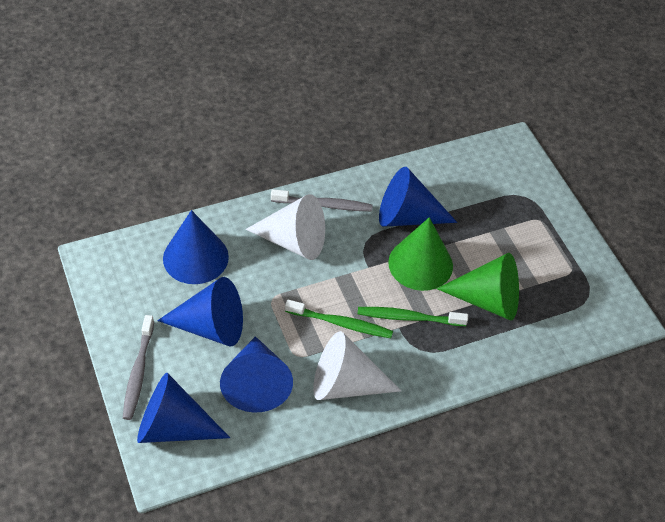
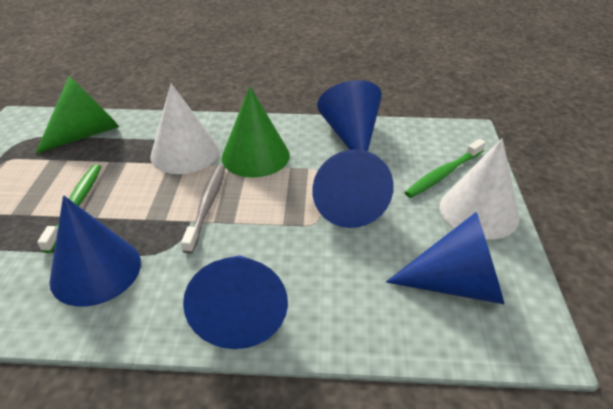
grey toothbrush: [123,315,154,420] [271,189,373,211] = 2 -> [181,165,225,254] = 1

